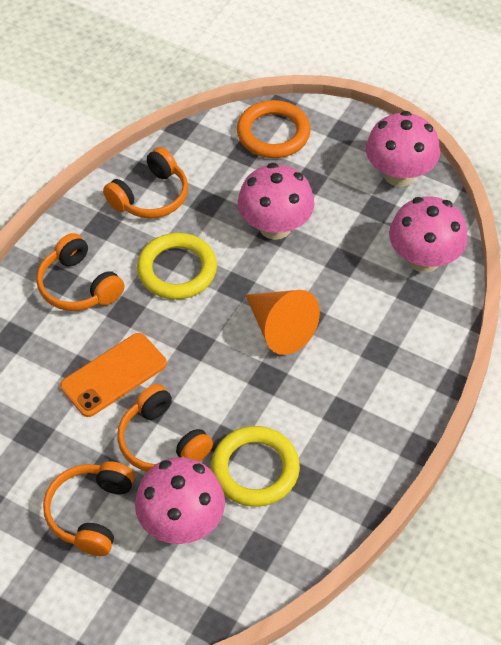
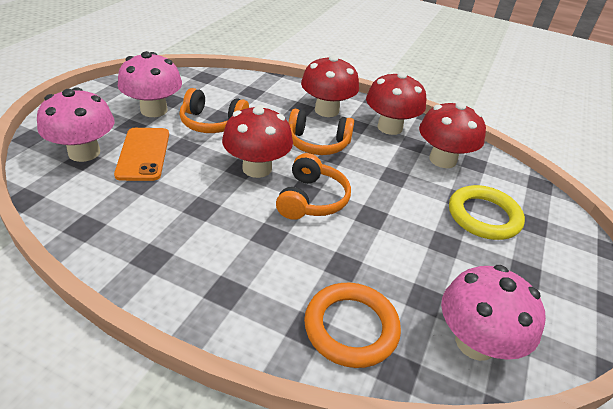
orange cone: [245,290,320,355] = 1 -> none = 0
orange headphones: [36,233,124,311] [43,461,135,556] [103,147,188,218] [117,384,213,472] = 4 -> [179,88,249,133] [276,153,351,220] [288,109,354,155] = 3
pink mushroom: [135,457,225,544] [238,163,314,240] [366,111,440,187] [389,196,468,273] = 4 -> [37,87,114,162] [118,51,182,117] [441,265,546,361] = 3
red mushroom: none = 0 -> [222,105,293,178] [301,55,359,117] [366,71,426,135] [419,101,486,168] = 4
yellow ring: [137,233,217,300] [211,426,300,507] = 2 -> [449,185,525,240] = 1

